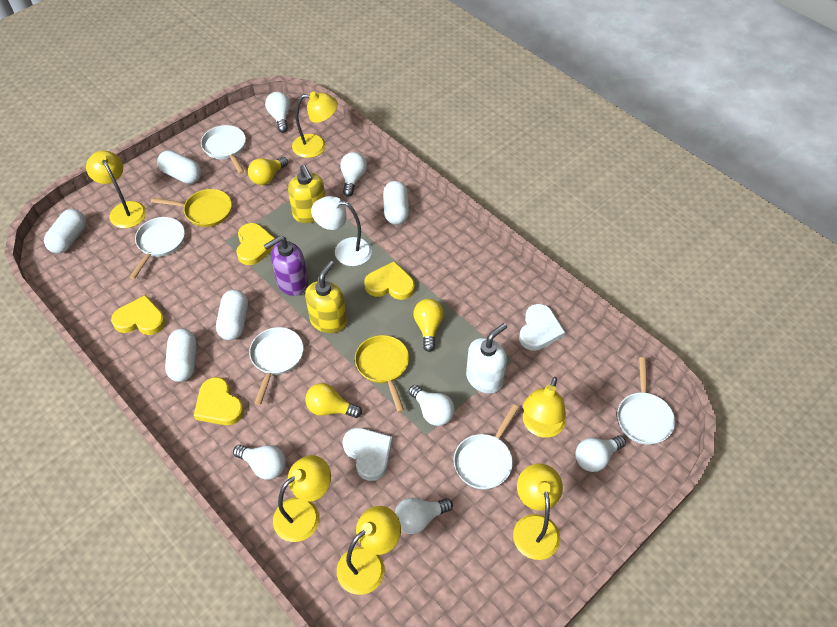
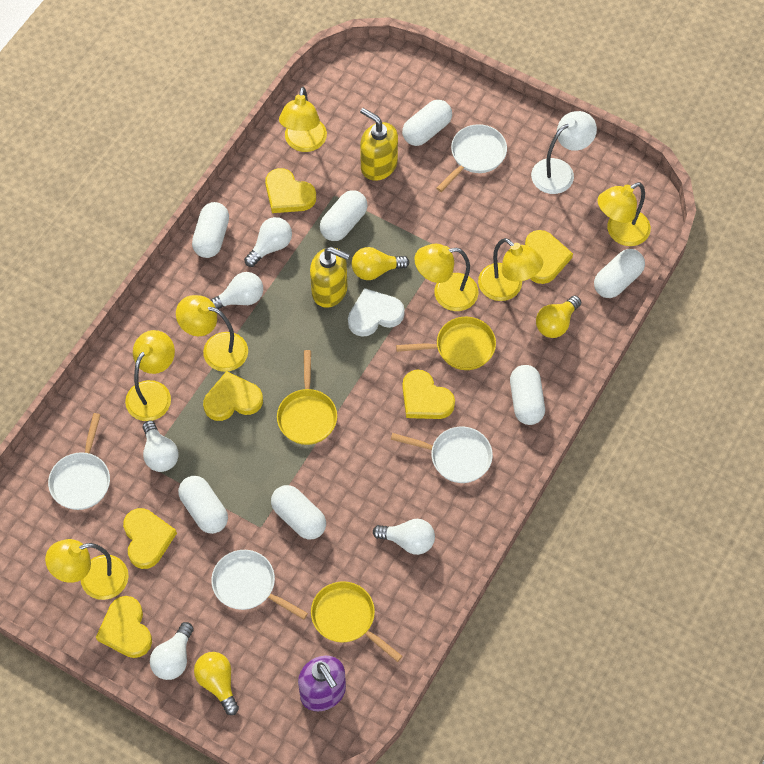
white capsule: [44,209,86,254] [157,150,201,184] [165,329,196,382] [216,290,248,340] [383,181,409,225] = 5 -> [178,476,228,534] [192,202,229,258] [271,485,326,540] [320,190,368,241] [402,100,452,146] [510,365,545,425] [594,249,645,298] = 7
white heart: [343,428,393,481] [519,304,565,351] = 2 -> [348,288,405,337] = 1
white light bulb: [233,445,286,480] [265,92,290,133] [340,152,367,197] [395,498,453,534] [409,385,455,426] [575,435,626,472] = 6 -> [143,420,178,472] [150,622,194,680] [211,272,263,309] [244,217,292,267] [373,519,435,555] = 5
white pan: [129,217,185,279] [201,125,246,174] [249,327,304,405] [453,404,519,490] [617,357,675,445] = 5 -> [48,413,110,510] [211,550,308,620] [391,427,493,483] [436,124,507,192] = 4
white soap dispenser: [466,323,507,394] = 1 -> none = 0
yellow heart: [111,295,165,335] [194,377,244,425] [236,223,275,265] [364,261,415,300] = 4 -> [96,596,152,658] [123,508,177,569] [203,371,263,421] [265,168,316,213] [402,369,455,419] [525,230,573,284] = 6
yellow lamp: [86,150,146,228] [273,455,331,542] [292,92,338,158] [337,506,401,595] [513,464,563,560] [523,377,566,438] = 6 -> [45,539,129,600] [125,330,175,421] [176,295,248,372] [279,87,327,152] [414,244,479,311] [478,238,543,301] [598,182,651,246] = 7
yellow pan: [151,189,232,227] [355,335,409,413] = 2 -> [277,350,337,445] [311,581,402,662] [396,317,496,370] = 3

